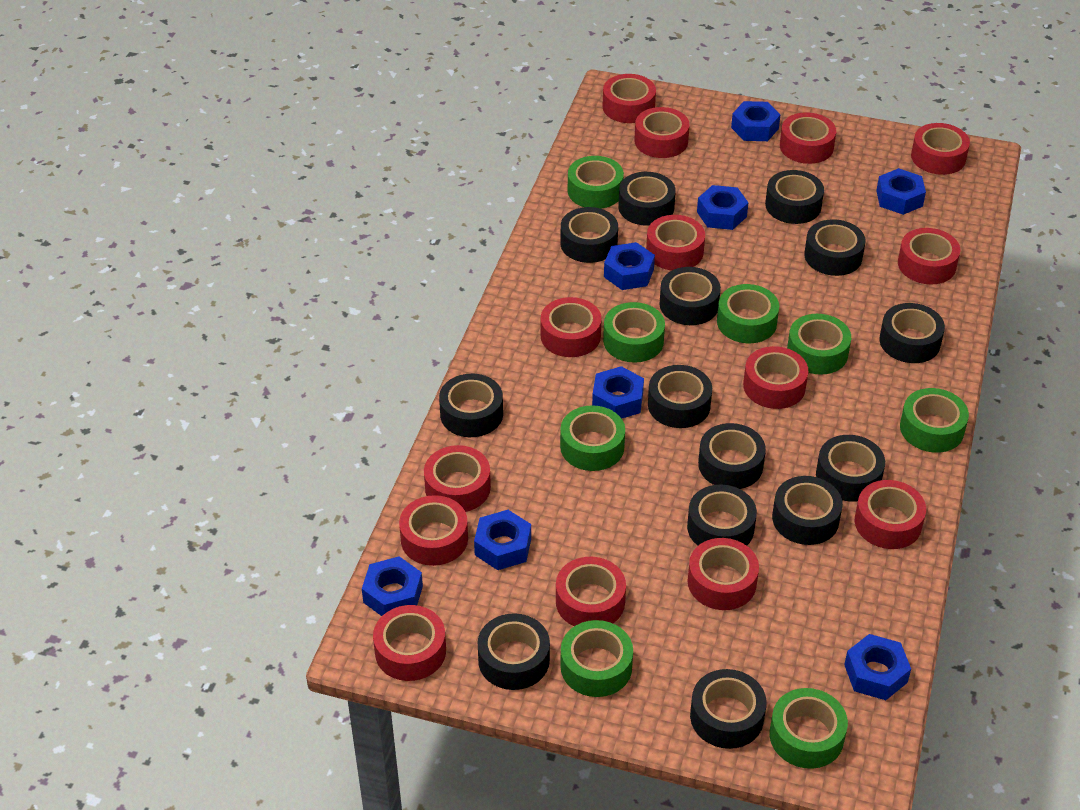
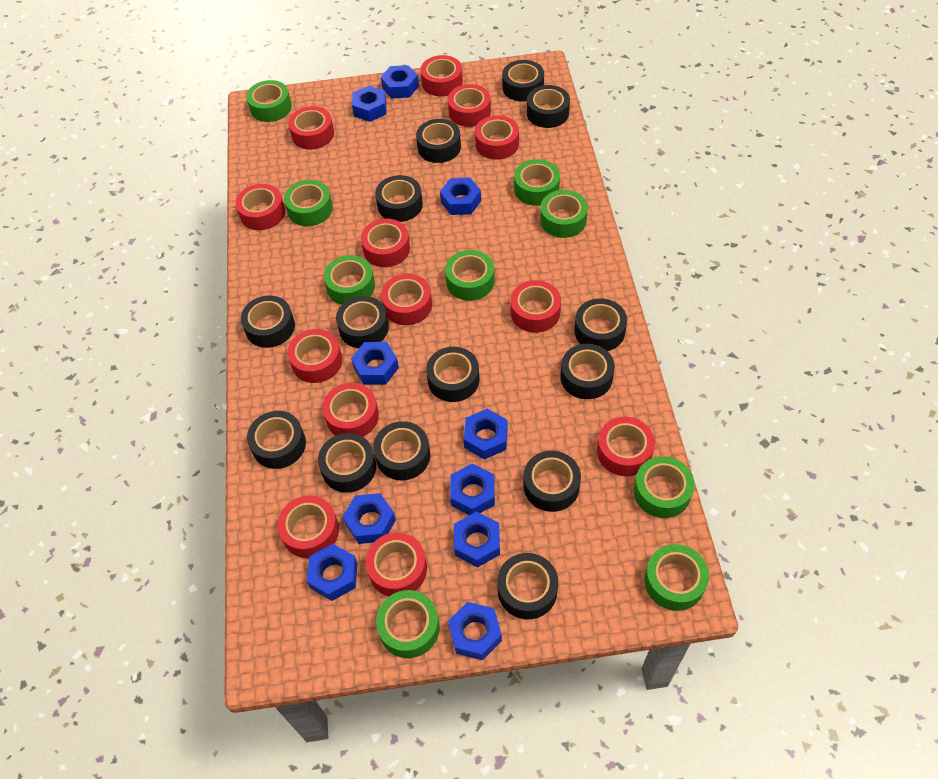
blue nut: [362,556,423,616] [474,510,531,570] [592,366,644,419] [604,242,655,290] [697,185,749,230] [731,101,780,141] [844,634,911,700] [876,168,926,215] = 8 -> [307,544,358,601] [343,493,396,544] [351,342,399,385] [352,86,387,122] [381,65,419,99] [440,178,481,215] [448,602,502,660] [450,463,495,515] [454,511,500,567] [464,409,508,460] = 10
green tape: [560,405,625,471] [560,620,633,697] [568,156,624,209] [603,302,665,363] [717,284,779,343] [770,688,848,769] [787,314,851,375] [900,388,969,453] = 8 -> [246,80,292,122] [284,180,333,226] [324,255,375,305] [376,590,440,658] [445,250,495,301] [514,159,560,206] [540,190,588,238] [634,456,695,518] [644,544,709,611] = 9
red tape: [373,605,446,681] [399,495,468,566] [424,445,491,512] [541,297,602,357] [556,557,626,626] [602,74,656,123] [634,107,690,158] [646,215,705,270] [688,538,759,610] [743,346,808,409] [780,112,836,164] [855,480,926,549] [898,228,960,285] [911,123,970,175] = 14 -> [235,184,285,230] [277,496,339,558] [287,329,342,383] [288,106,334,149] [322,383,379,437] [361,219,410,267] [366,532,427,596] [381,274,432,325] [421,55,463,96] [448,84,491,127] [475,115,519,160] [511,280,561,333] [597,417,655,476] = 13

